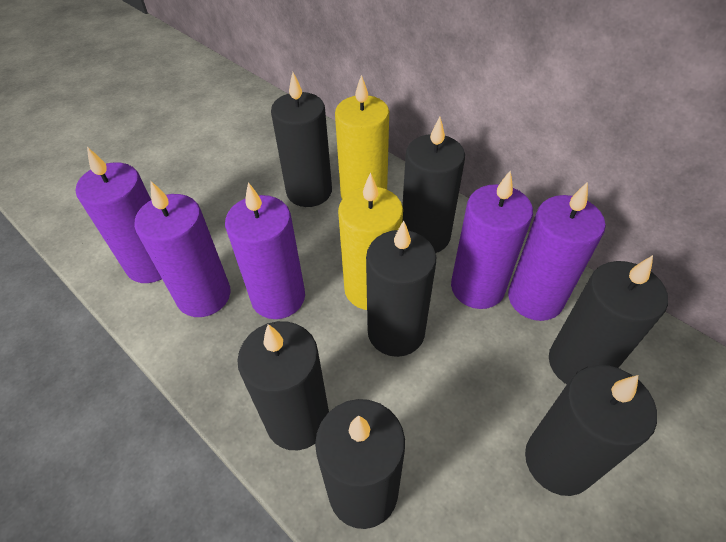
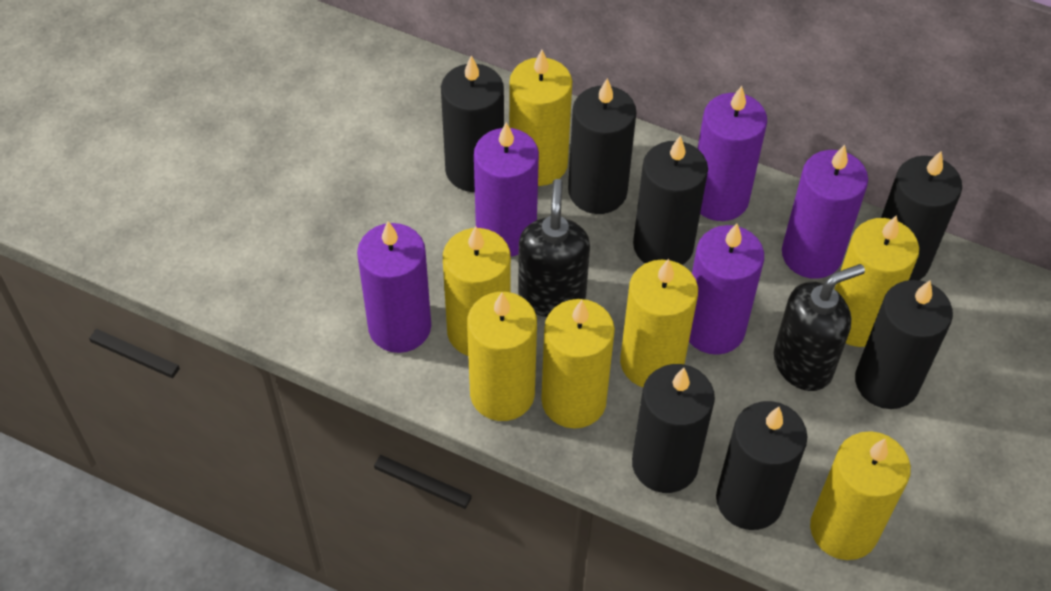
black soap dispenser: none = 0 -> [518,179,590,317] [774,264,865,391] = 2
yellow candle: [335,75,389,199] [338,172,403,310] = 2 -> [443,226,511,356] [467,292,537,421] [509,50,572,186] [541,299,615,429] [620,259,698,387] [810,431,911,560] [835,215,919,347] = 7

